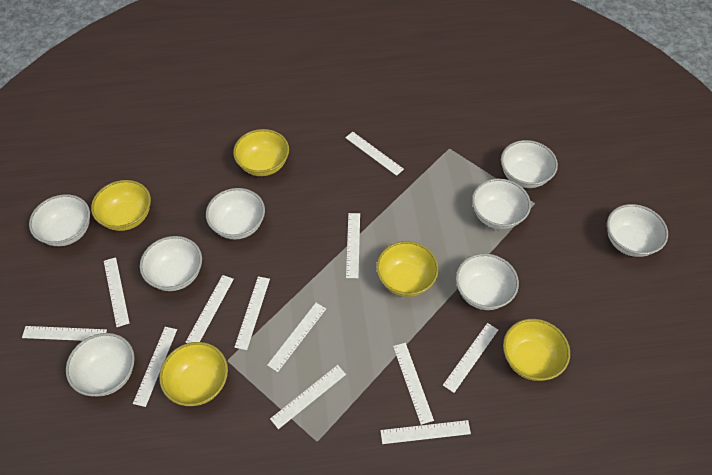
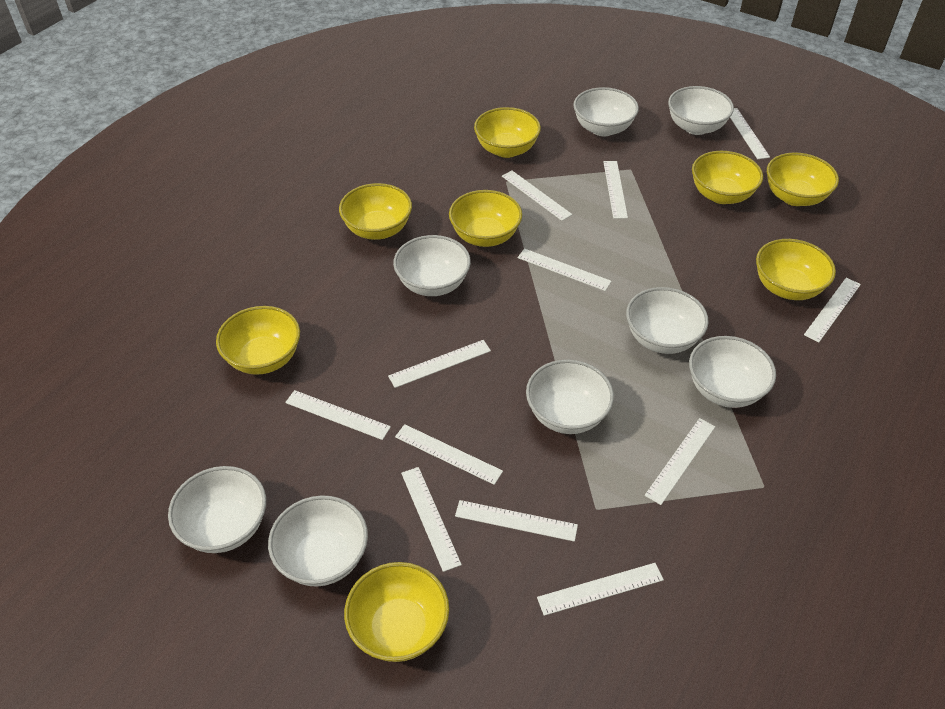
yellow bowl: [91,180,151,231] [159,342,228,406] [233,129,289,176] [376,241,439,297] [503,319,570,381] = 5 -> [216,306,300,375] [339,183,412,240] [344,562,449,662] [449,190,522,247] [474,107,541,158] [692,151,763,204] [756,239,836,300] [767,153,839,206] = 8

